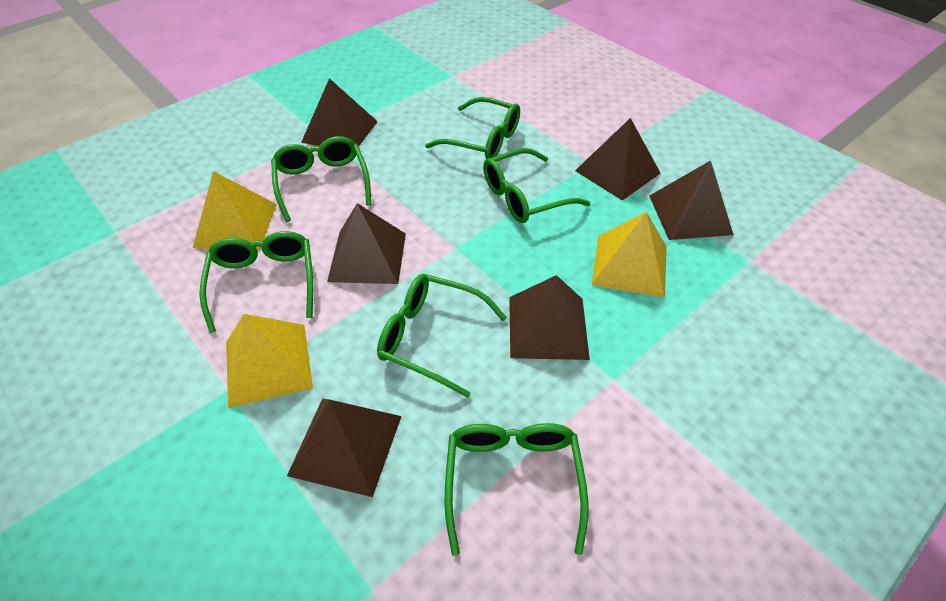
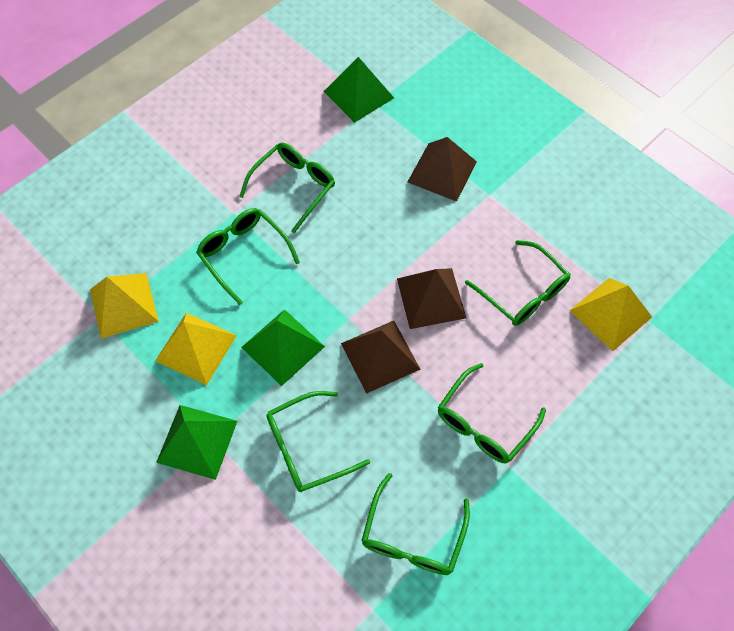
brown pyramid: [287,398,402,497] [301,78,378,146] [327,203,406,284] [509,275,590,360] [575,118,660,201] [650,161,734,240] = 6 -> [341,321,420,394] [397,268,466,329] [408,137,477,202] = 3
green pyramid: none = 0 -> [156,405,237,480] [241,309,325,386] [324,57,394,123] = 3

